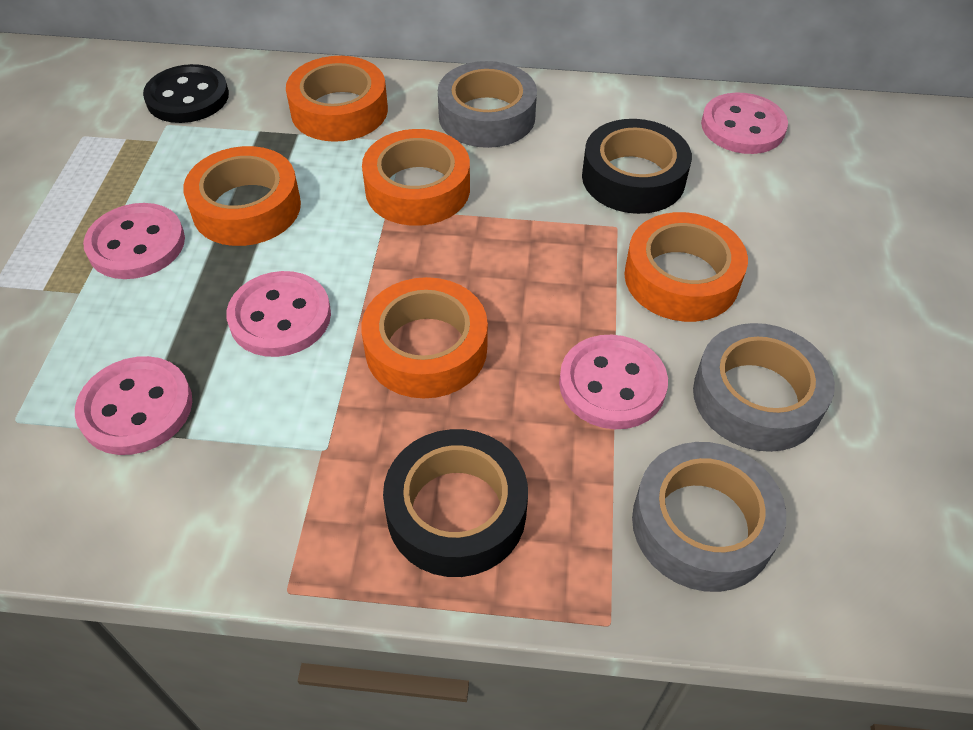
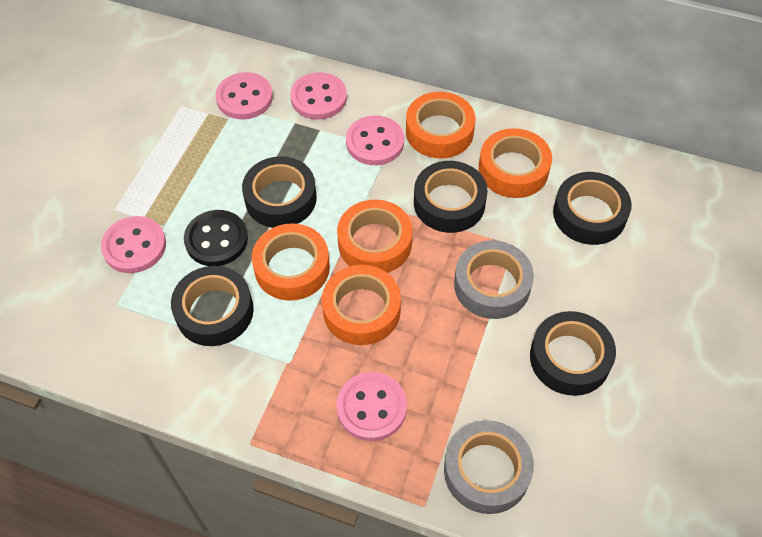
black tape: [383,429,528,577] [582,119,692,214] = 2 -> [171,266,254,346] [242,156,317,228] [414,161,488,233] [530,311,616,396] [553,172,632,245] = 5
grey tape: [438,61,537,148] [632,442,786,592] [693,323,835,452] = 3 -> [444,420,534,514] [454,240,534,319] = 2

